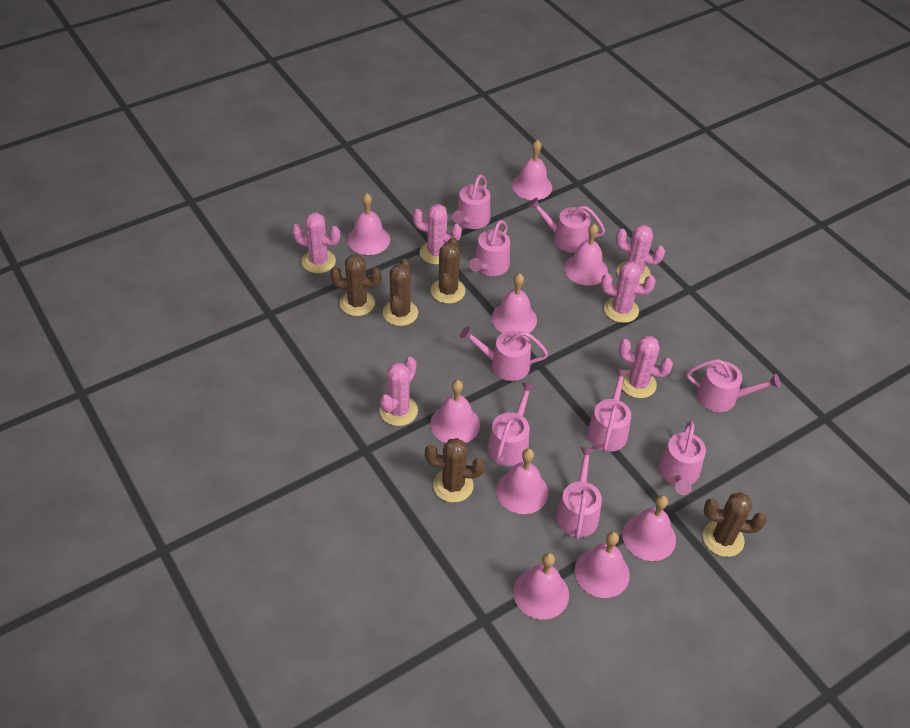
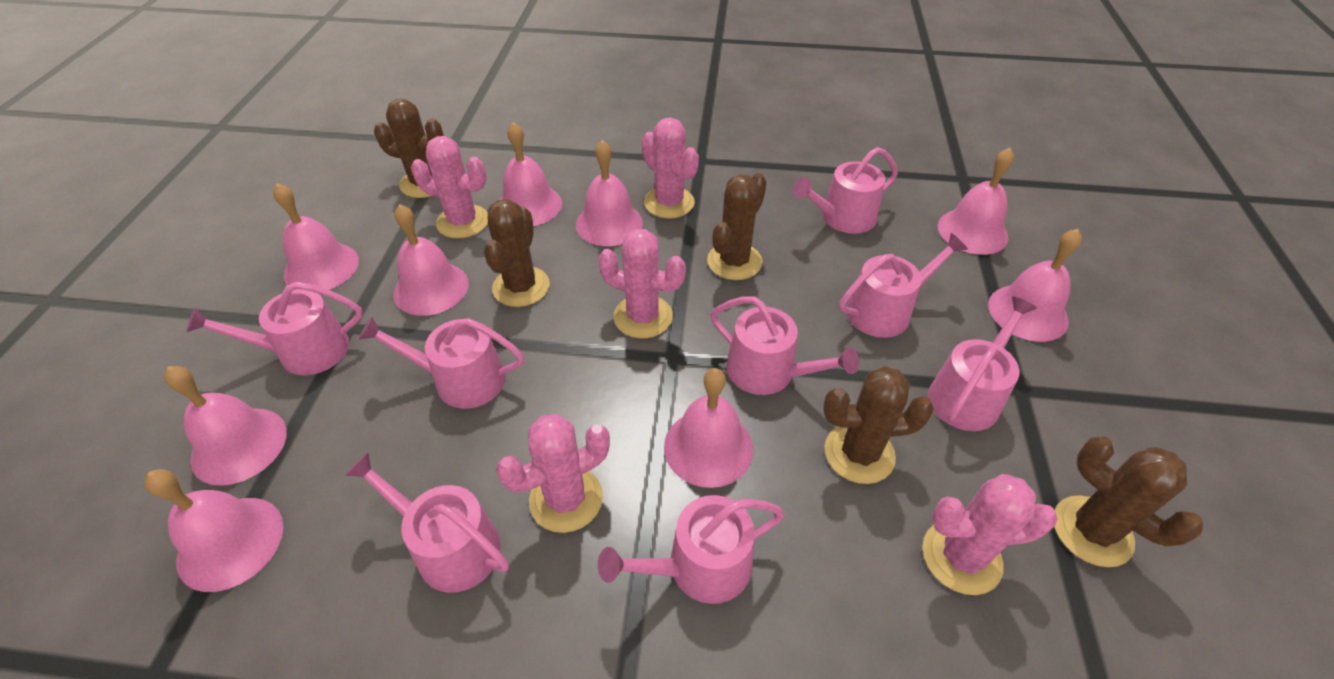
pink cactus: [292,212,340,273] [380,357,418,426] [413,204,462,265] [601,262,656,323] [616,225,665,284] [618,336,673,398] = 6 -> [411,136,488,239] [496,414,610,533] [598,229,686,338] [642,118,699,219] [922,474,1057,595] = 5
pink watering can: [452,175,490,229] [460,326,548,381] [469,220,510,276] [488,382,536,466] [528,198,605,253] [556,447,602,540] [587,368,631,452] [659,421,706,495] [686,359,781,412] = 9 -> [186,282,363,375] [344,452,509,593] [359,317,524,409] [598,495,785,604] [711,296,859,395] [793,147,898,234] [839,233,968,338] [928,296,1037,431] = 8

